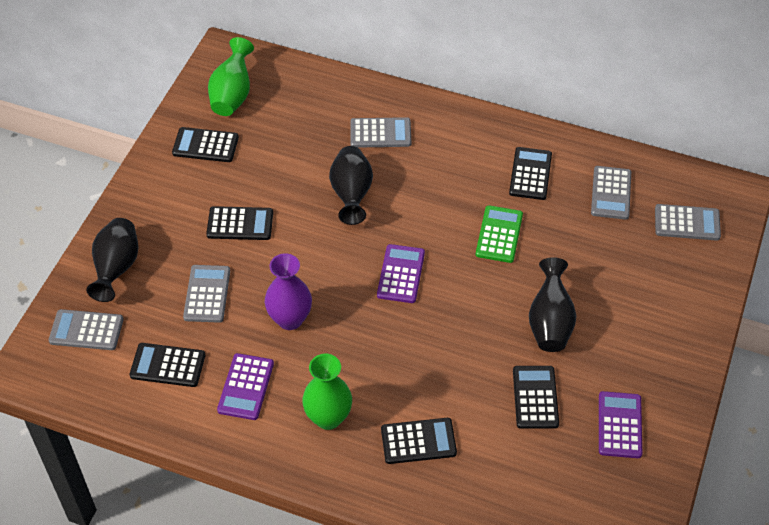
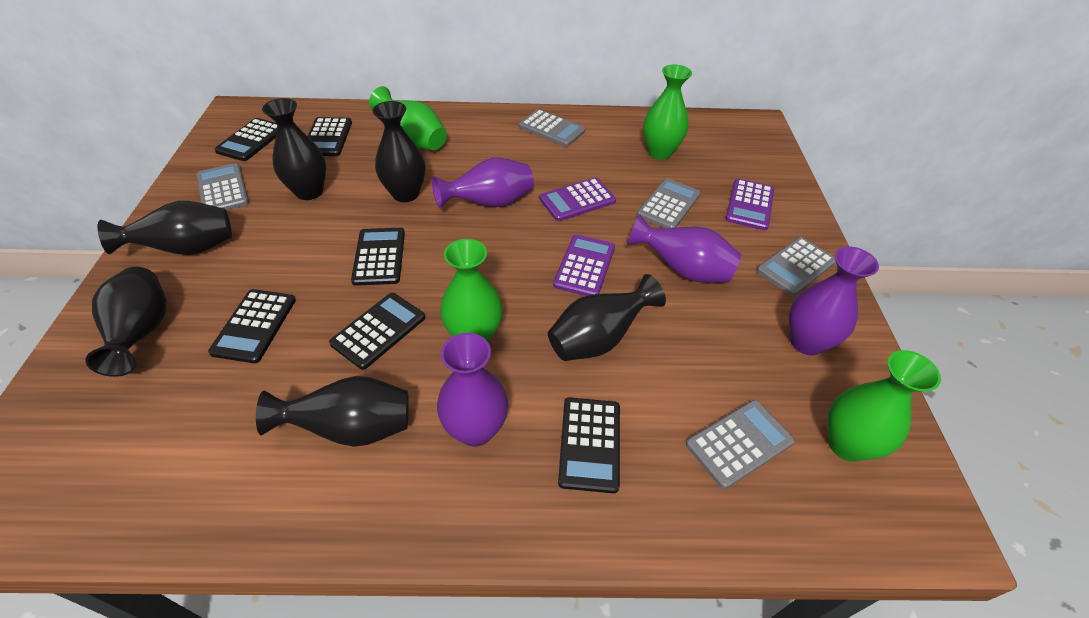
black vase: [86,218,139,302] [329,146,373,225] [529,257,576,352] = 3 -> [85,267,167,377] [98,201,232,255] [256,376,409,447] [262,98,326,200] [373,101,425,202] [548,274,666,361] = 6
green calculator: [476,205,523,263] = 1 -> none = 0
green vase: [208,37,254,116] [302,354,352,430] = 2 -> [369,86,447,150] [440,239,503,343] [643,65,692,159] [827,350,941,462] = 4
purple vase: [265,253,312,330] = 1 -> [432,157,534,208] [437,333,508,447] [627,214,741,282] [789,247,879,355] = 4

